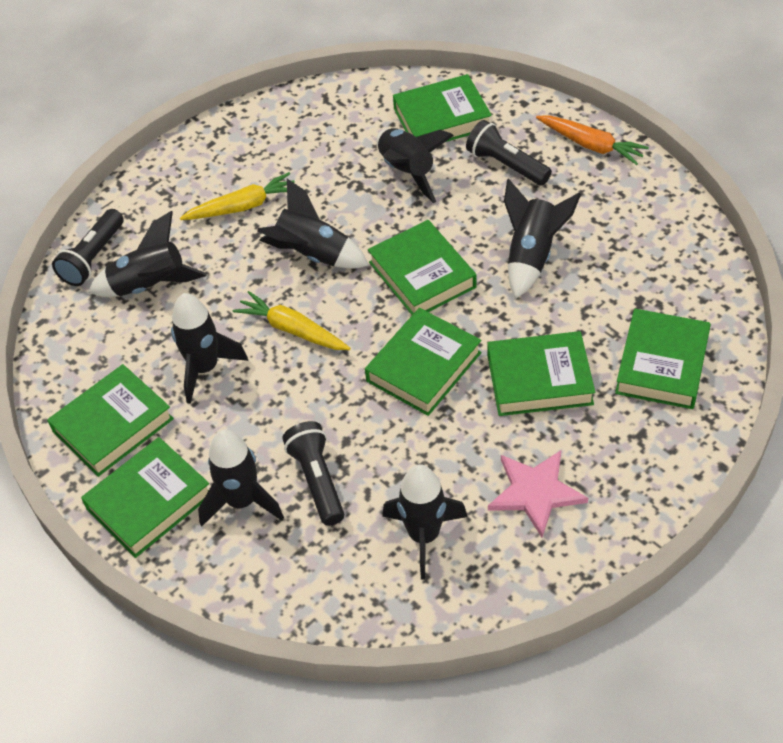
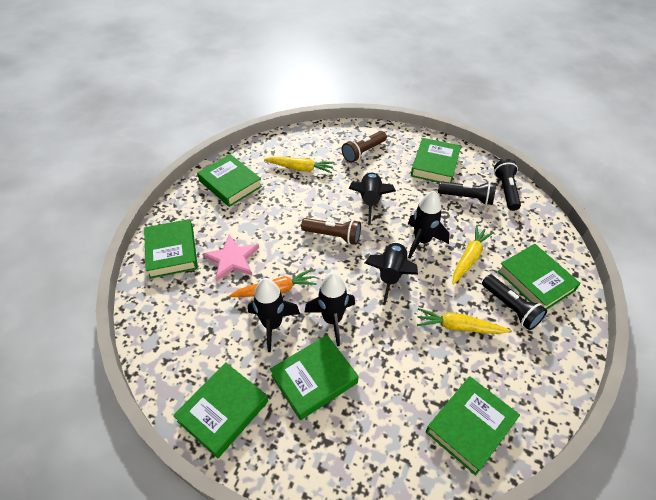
black rocket: [88,211,207,297] [171,293,248,404] [198,430,284,527] [257,179,369,269] [376,128,454,203] [382,464,467,580] [504,179,581,298] = 7 -> [248,278,300,352] [304,272,355,346] [348,172,396,225] [365,241,418,305] [408,191,450,258] = 5
brown flashlight: none = 0 -> [301,218,361,245] [342,131,387,163] = 2
yellow carrot: [180,172,294,220] [233,291,351,350] = 2 -> [264,157,334,173] [417,308,511,334] [453,225,494,284] = 3

